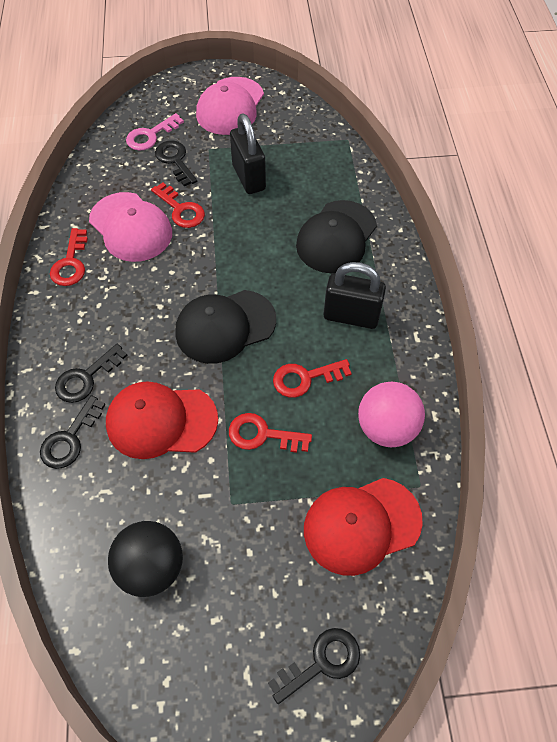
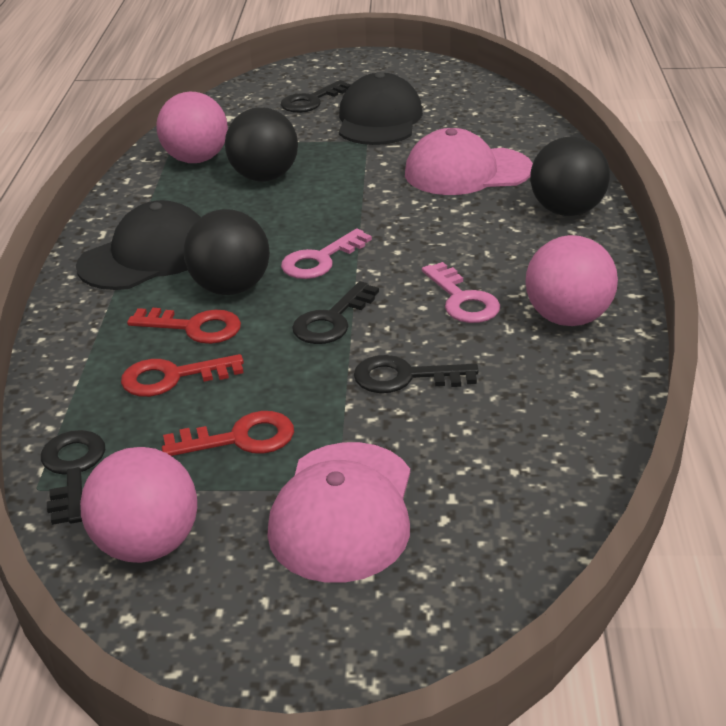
black ball: [108,521,183,597] = 1 -> [184,209,270,295] [225,107,298,181] [530,137,610,216] = 3
black padlock: [230,113,266,194] [324,262,386,329] = 2 -> none = 0
pink ball: [358,381,425,447] = 1 -> [80,447,197,563] [156,92,228,163] [525,235,618,326] = 3
pink key: [126,113,184,151] = 1 -> [281,229,372,279] [422,262,500,323] = 2
red cap: [106,382,218,459] [304,478,423,576] = 2 -> none = 0
red key: [50,228,88,286] [151,182,205,228] [229,413,312,453] [273,359,352,398] = 4 -> [121,354,244,397] [127,308,241,344] [162,411,294,456] = 3

